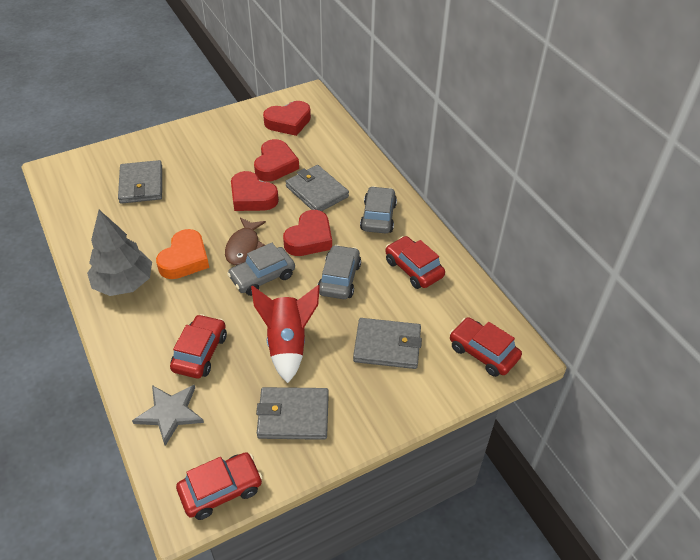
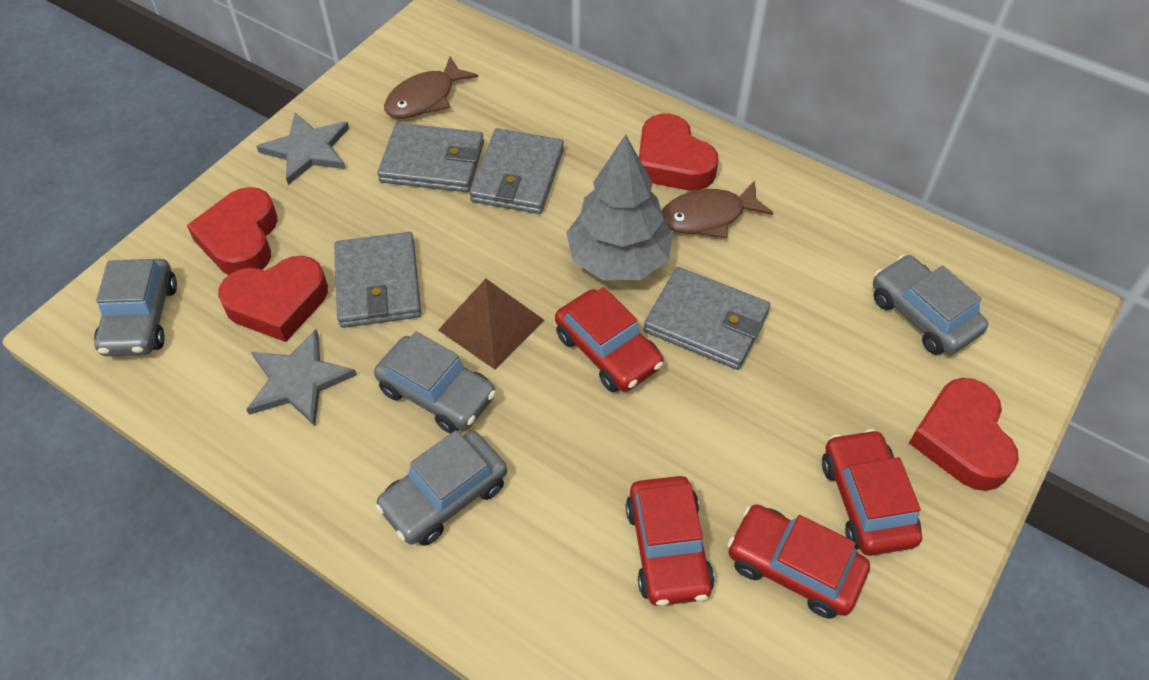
brown fish: [225,217,266,265] = 1 -> [384,57,478,119] [662,180,773,238] = 2
brown pyramid: none = 0 -> [438,279,545,370] = 1
grey car: [227,243,295,296] [318,245,361,299] [360,186,397,234] = 3 -> [94,259,177,356] [374,332,496,434] [375,430,507,546] [873,255,988,355] = 4
grey star: [132,384,204,446] = 1 -> [246,329,357,426] [256,113,349,185] = 2
orange heart: [156,229,209,279] = 1 -> none = 0
red rocket: [251,285,320,383] = 1 -> none = 0

